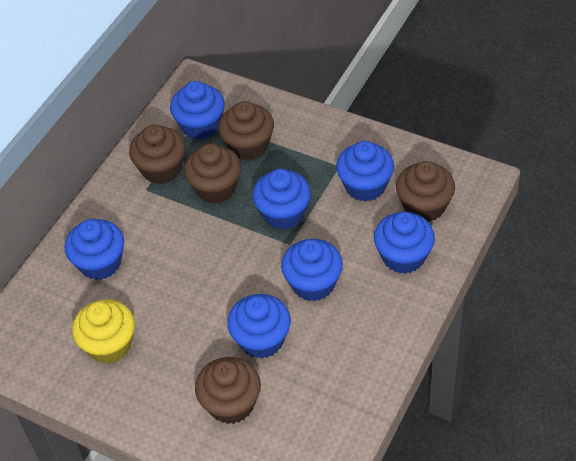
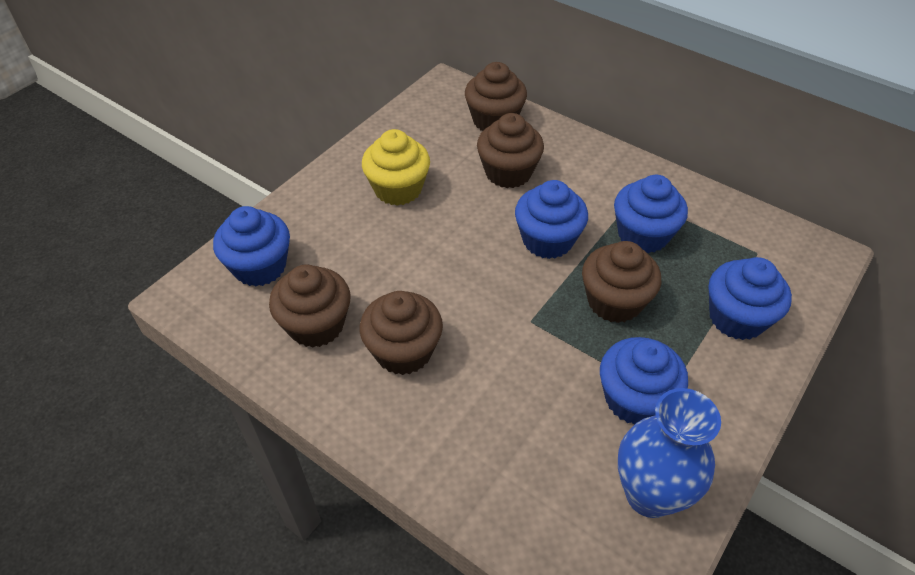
blue cupcake: [65,219,124,280] [170,81,225,140] [227,294,291,359] [252,169,311,230] [281,239,343,301] [336,141,394,202] [374,212,435,274] = 7 -> [213,206,290,286] [515,180,588,259] [600,337,688,425] [614,175,688,253] [709,257,792,340] = 5
blue vase: none = 0 -> [618,388,721,518] = 1

